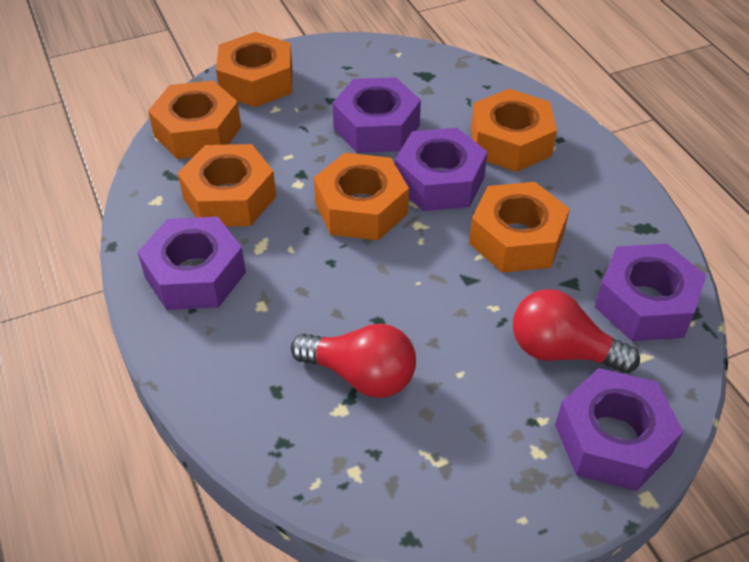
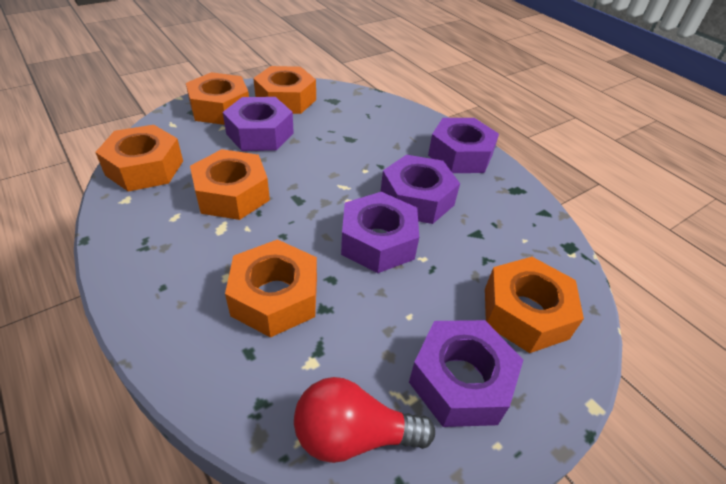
red light bulb: [291,324,416,398] [513,289,640,373] = 2 -> [294,377,435,463] = 1

